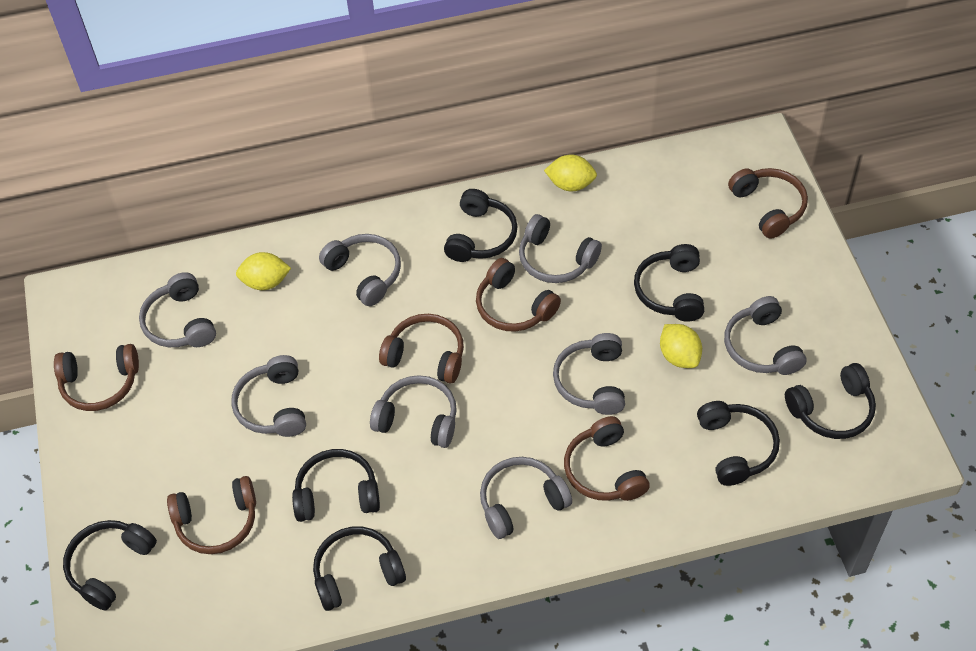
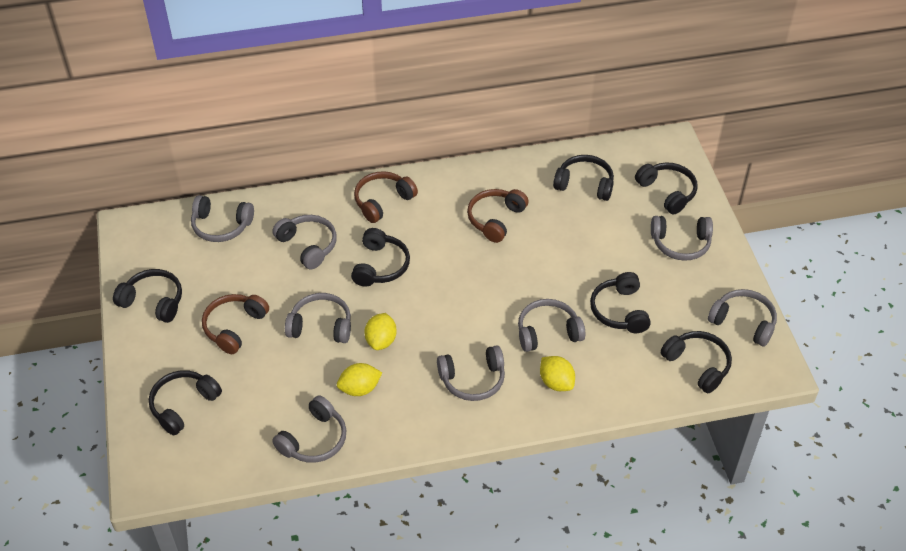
brown headphones: [54,344,139,411] [167,476,256,554] [379,314,464,384] [476,258,561,332] [564,416,650,501] [728,168,808,239] = 6 -> [202,294,269,354] [354,171,418,223] [467,189,529,243] = 3

